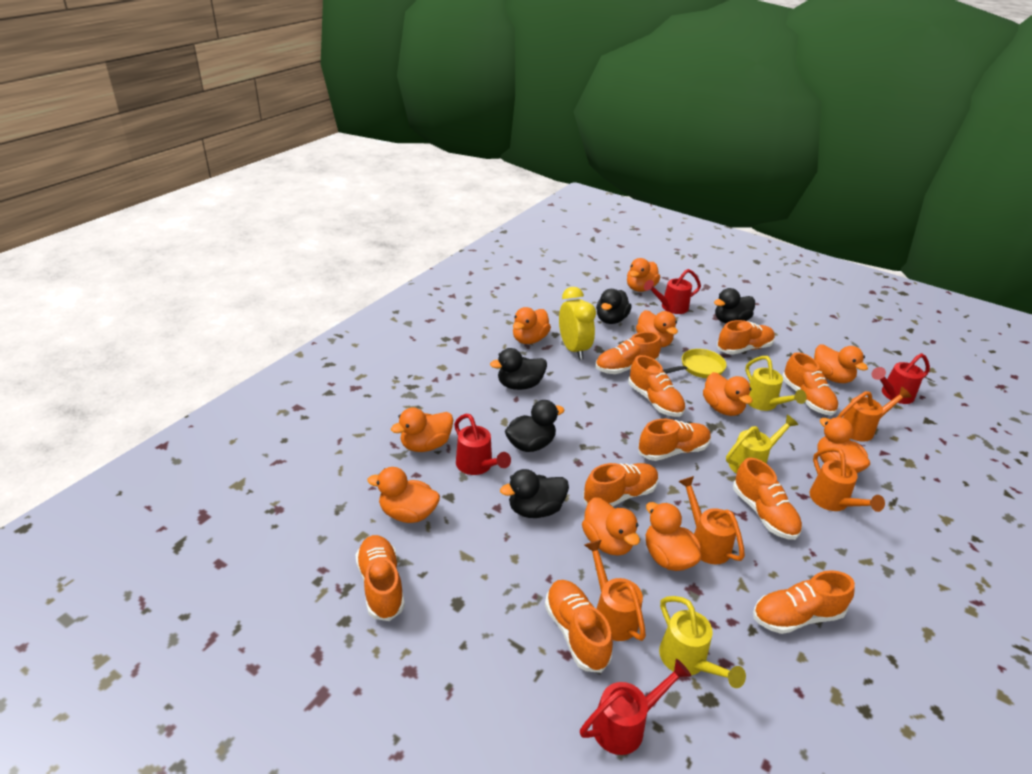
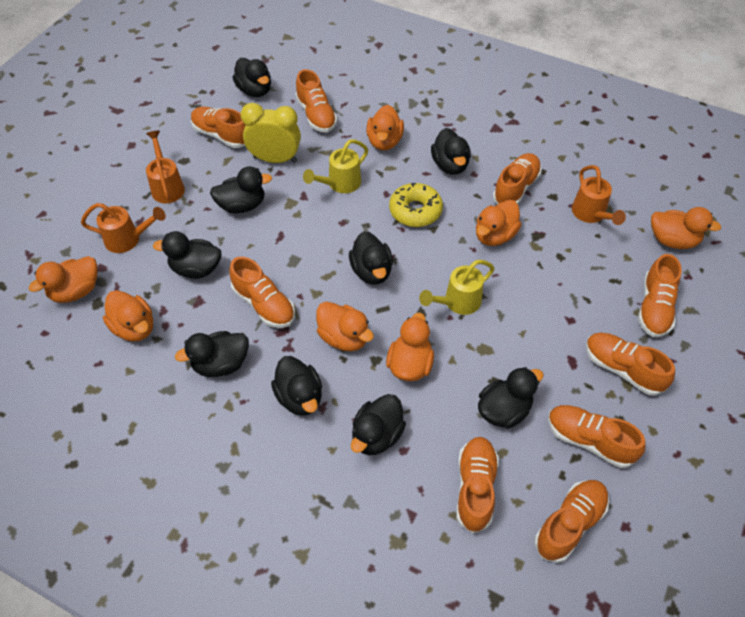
black duck: [490,348,547,390] [500,469,569,518] [505,400,564,452] [596,289,631,324] [714,288,755,323] = 5 -> [153,231,221,279] [175,331,249,377] [210,167,272,214] [232,58,271,97] [271,356,322,416] [349,231,393,285] [351,394,406,455] [431,128,471,175] [478,367,544,429] = 9
orange duck: [367,467,440,523] [391,407,453,452] [513,307,551,344] [582,497,640,556] [627,258,660,292] [636,310,678,347] [646,502,701,571] [703,372,752,416] [814,344,868,383] [817,417,870,473] = 10 -> [29,256,97,303] [103,290,153,342] [316,302,374,351] [366,105,404,150] [386,313,434,381] [476,200,521,246] [651,207,721,249] = 7
orange shoe: [355,535,405,621] [545,580,613,673] [583,463,659,506] [595,332,661,374] [628,355,686,417] [638,419,711,461] [717,320,775,355] [733,458,802,540] [753,570,855,634] [782,352,839,415] = 10 -> [191,107,246,148] [229,257,295,328] [295,69,337,132] [456,437,499,534] [493,153,542,205] [535,480,609,563] [548,405,646,468] [586,333,675,396] [638,254,682,337] = 9
orange watering can: [585,540,646,641] [678,476,745,564] [810,447,885,512] [837,387,912,442] = 4 -> [81,203,166,253] [146,131,185,203] [572,165,626,225] = 3
red watering can: [454,414,511,475] [580,659,691,755] [644,269,701,314] [872,353,930,404] = 4 -> none = 0
yellow donut: none = 0 -> [389,183,443,227] = 1
yellow pan: [663,349,727,378] = 1 -> none = 0
yellow watering can: [659,596,746,688] [726,415,798,474] [745,356,807,411] = 3 -> [303,139,368,193] [419,260,495,315] = 2

